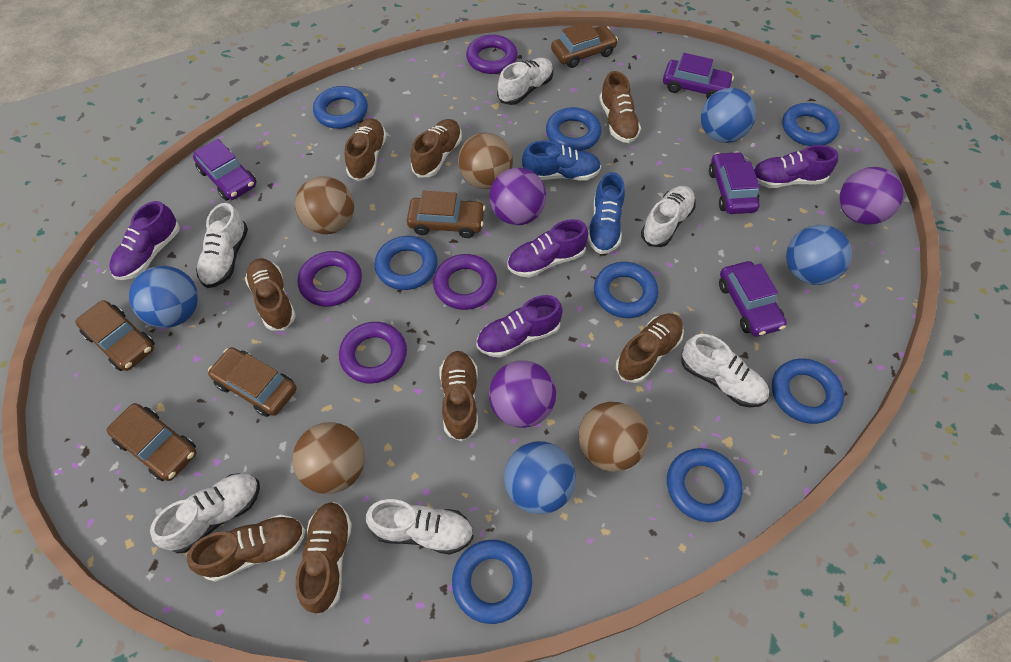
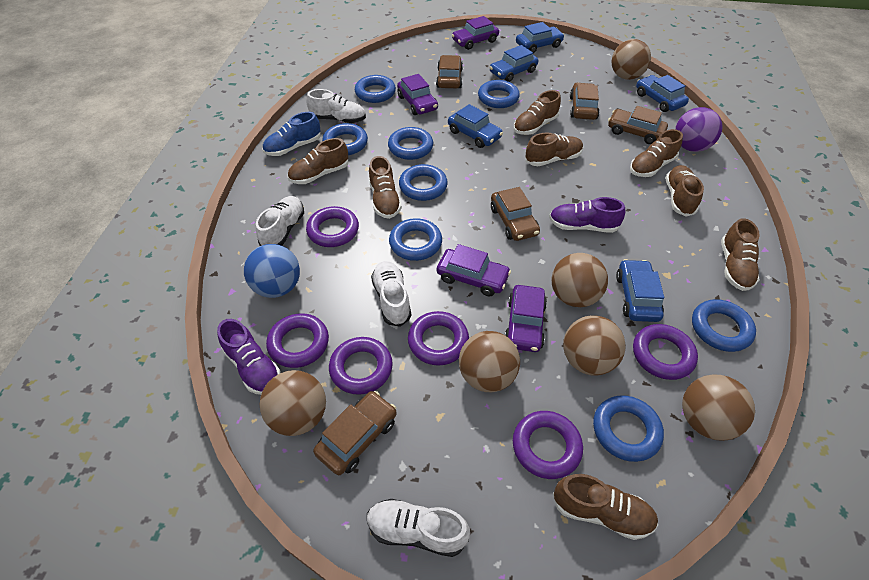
blue ball: [129,266,198,328] [504,441,576,515] [701,88,756,143] [786,225,852,285] = 4 -> [244,244,300,298] = 1
blue car: none = 0 -> [448,104,503,148] [490,45,538,82] [516,22,565,53] [616,259,664,322] [636,75,689,112] = 5
blue shoe: [522,140,601,181] [587,172,625,254] = 2 -> [263,112,321,156] = 1
brown ball: [292,422,365,494] [295,176,354,234] [458,133,513,189] [578,402,649,472] = 4 -> [260,370,326,436] [459,331,520,392] [552,253,608,307] [563,315,626,375] [612,39,651,80] [682,375,755,441] = 6
purple ball: [489,168,546,225] [489,361,556,428] [839,167,904,225] = 3 -> [675,107,723,152] = 1
purple ring: [297,251,362,307] [339,322,407,383] [433,254,497,310] [466,35,518,74] = 4 -> [266,313,329,368] [306,206,359,247] [329,337,393,395] [408,311,469,366] [513,411,583,479] [633,324,698,380] = 6
purple shoe: [109,201,180,280] [477,295,563,358] [507,219,588,278] [754,145,838,188] = 4 -> [217,319,281,395] [549,197,625,233] = 2
white shoe: [150,473,260,553] [196,203,248,288] [366,499,474,555] [497,58,553,105] [641,186,696,247] [682,334,769,407] = 6 -> [256,196,304,246] [306,89,366,123] [367,499,470,557] [371,261,411,327] = 4

